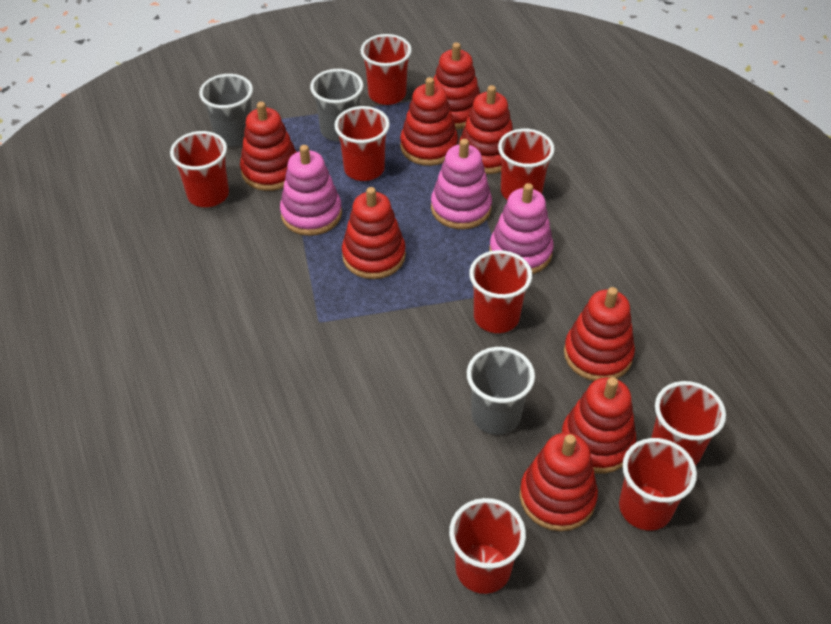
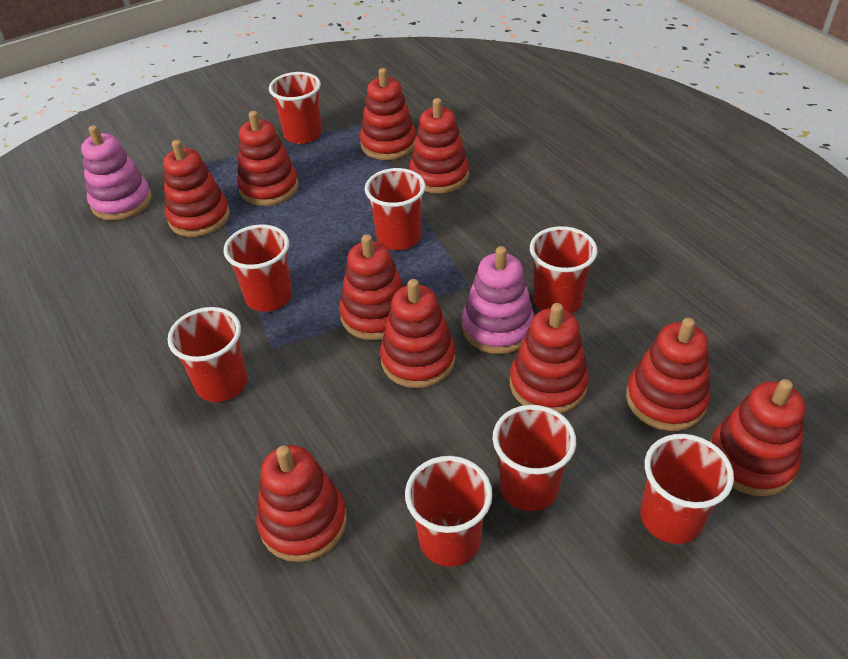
grey cup: [199,74,253,147] [310,69,363,142] [467,347,535,435] = 3 -> none = 0
pink stacking toy: [280,145,342,236] [431,139,492,229] [489,183,554,274] = 3 -> [81,125,152,221] [462,246,535,354] = 2
red stacking toy: [240,102,296,191] [342,187,406,279] [400,77,458,166] [433,42,480,129] [459,85,513,174] [520,433,598,531] [561,377,636,474] [564,287,635,381] = 8 -> [163,140,230,237] [237,111,299,206] [257,445,347,562] [339,234,404,340] [360,68,416,160] [380,279,455,388] [409,98,469,194] [510,303,589,414] [626,318,710,431] [710,379,805,496] = 10

